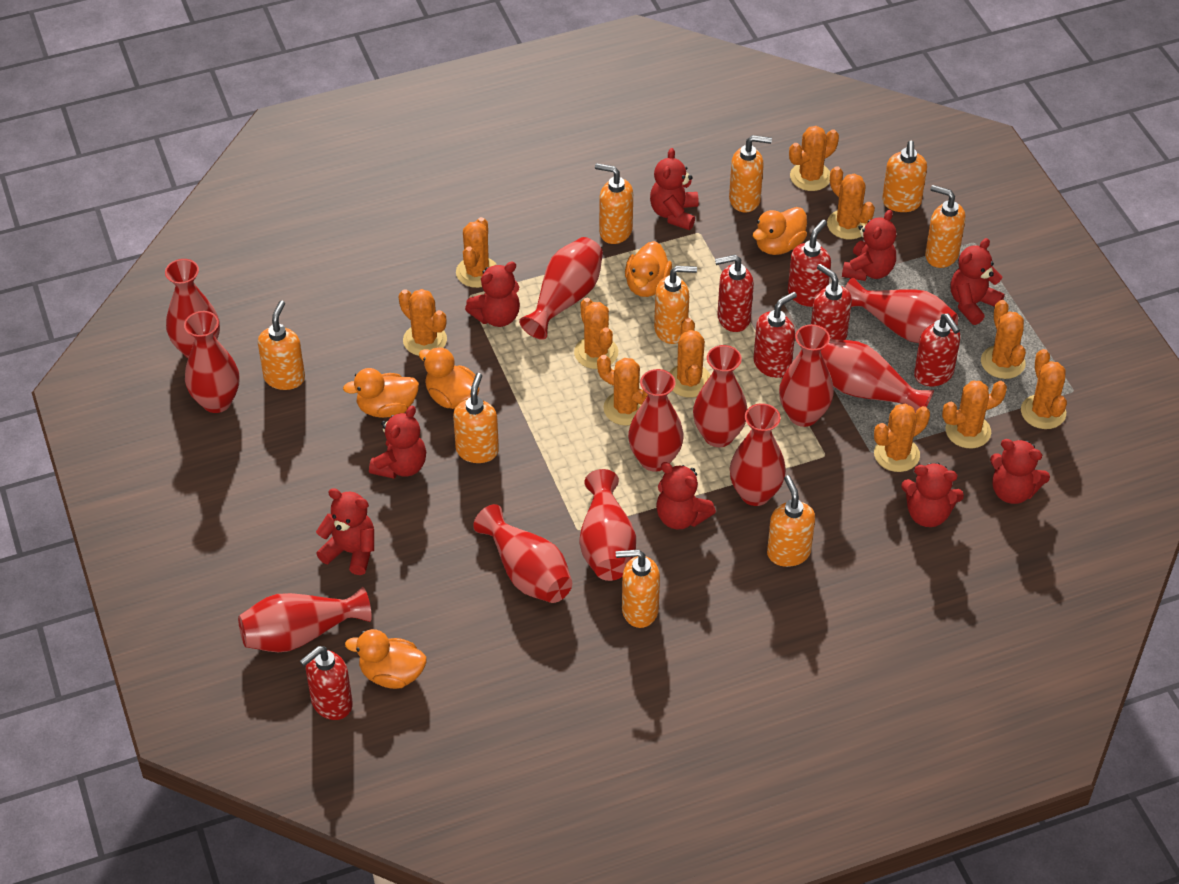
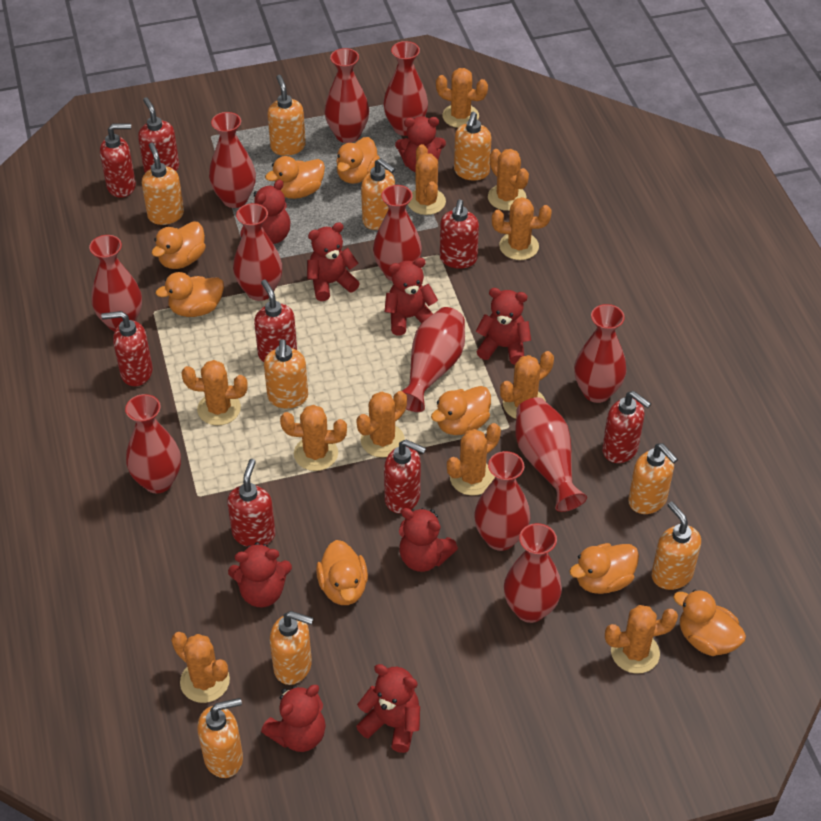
orange duck: [343,368,419,418] [345,629,427,689] [419,347,480,409] [625,241,672,297] [753,207,807,255] = 5 -> [152,221,206,269] [155,272,224,317] [265,156,325,199] [316,540,368,605] [336,137,380,184] [431,386,491,435] [569,543,639,594] [673,590,746,656] = 8
red soap dispenser: [300,646,353,720] [715,255,754,332] [754,292,797,378] [788,220,831,307] [811,264,852,340] [914,314,960,386] = 6 -> [100,123,136,198] [101,311,153,386] [138,97,179,173] [227,459,275,547] [254,280,297,362] [384,440,426,513] [440,199,479,269] [602,391,651,463] = 8

